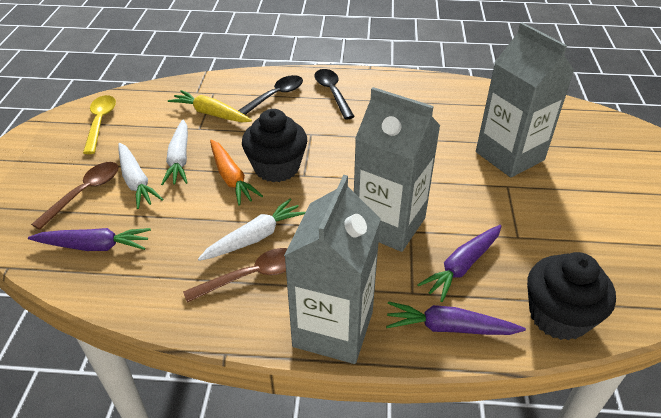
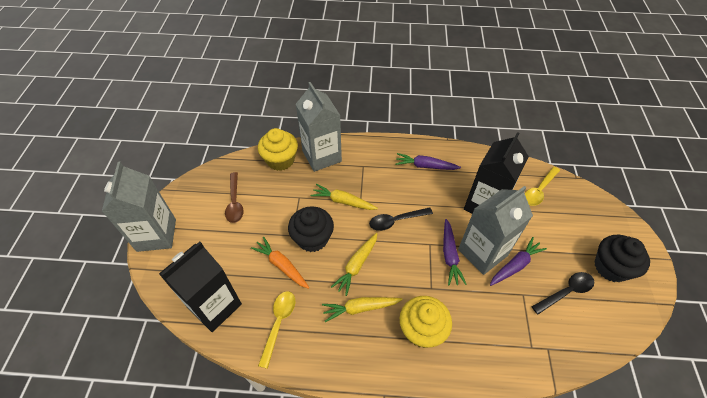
black carton: none = 0 -> [159,242,242,332] [464,132,529,214] = 2
brown spoon: [31,162,119,230] [183,248,288,303] = 2 -> [225,172,244,223] = 1
white carrot: [118,143,163,209] [161,119,188,185] [198,198,305,261] = 3 -> none = 0
yellow carrot: [168,90,252,122] = 1 -> [310,184,378,210] [322,297,403,322] [331,233,378,296] = 3
yellow cupcake: none = 0 -> [258,128,298,171] [400,296,452,348] = 2
yellow spoon: [83,95,116,154] = 1 -> [258,291,295,369] [525,167,560,206] = 2

